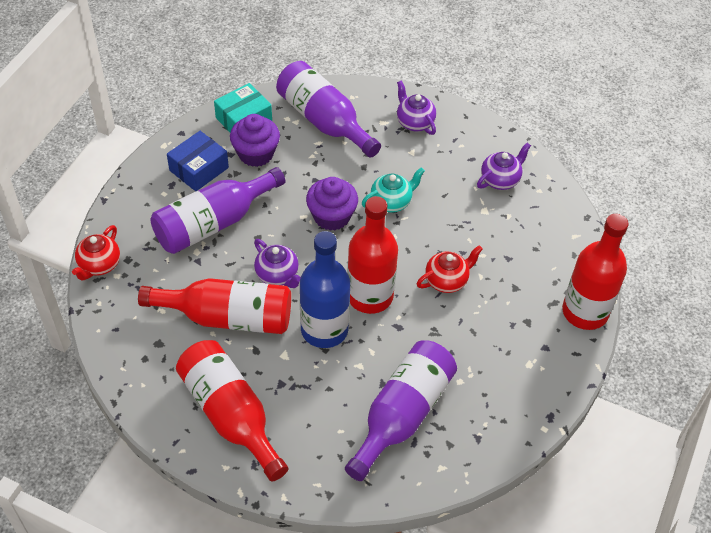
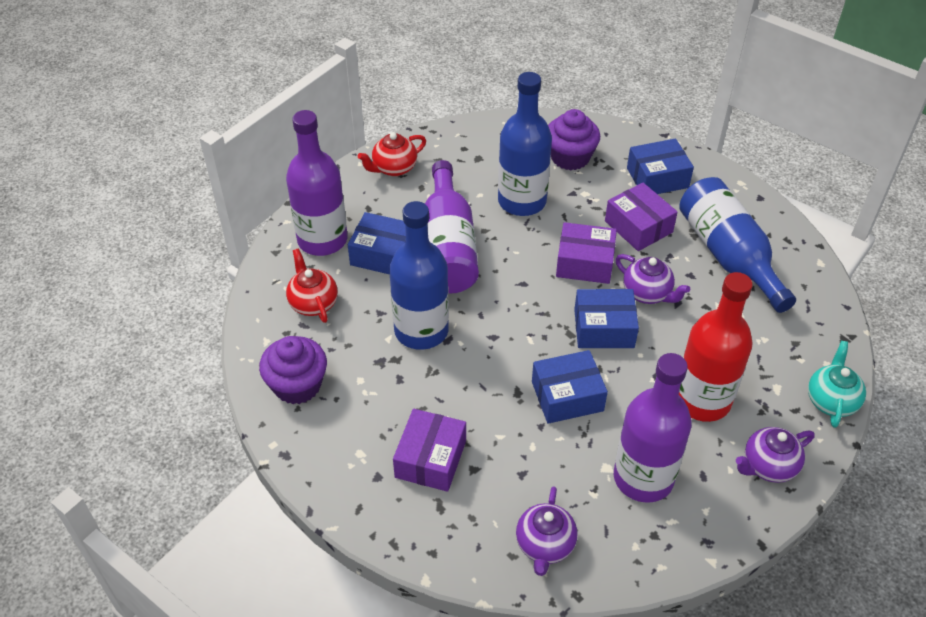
blue bottle: [300,231,350,348] = 1 -> [389,201,449,350] [498,72,552,216] [679,177,796,313] = 3
blue box: [167,131,229,191] = 1 -> [348,212,406,274] [532,350,608,424] [574,289,639,348] [627,139,694,194] = 4
purple box: none = 0 -> [393,409,466,492] [556,222,617,284] [605,182,678,251] = 3
red bottle: [138,278,291,334] [176,340,288,481] [347,196,398,314] [562,214,629,330] = 4 -> [679,272,753,422] = 1
turquoise box: [214,83,272,133] = 1 -> none = 0

